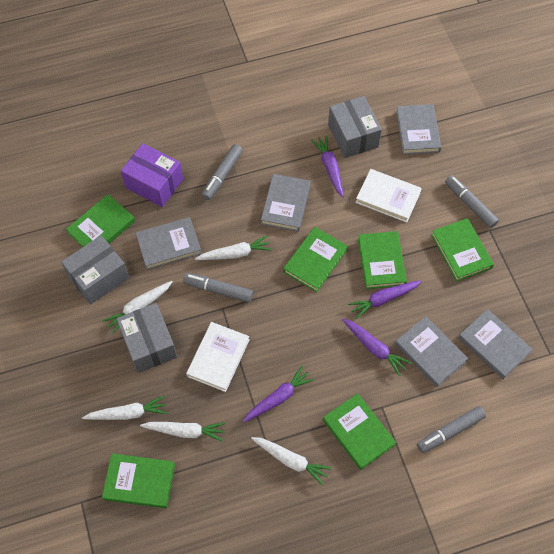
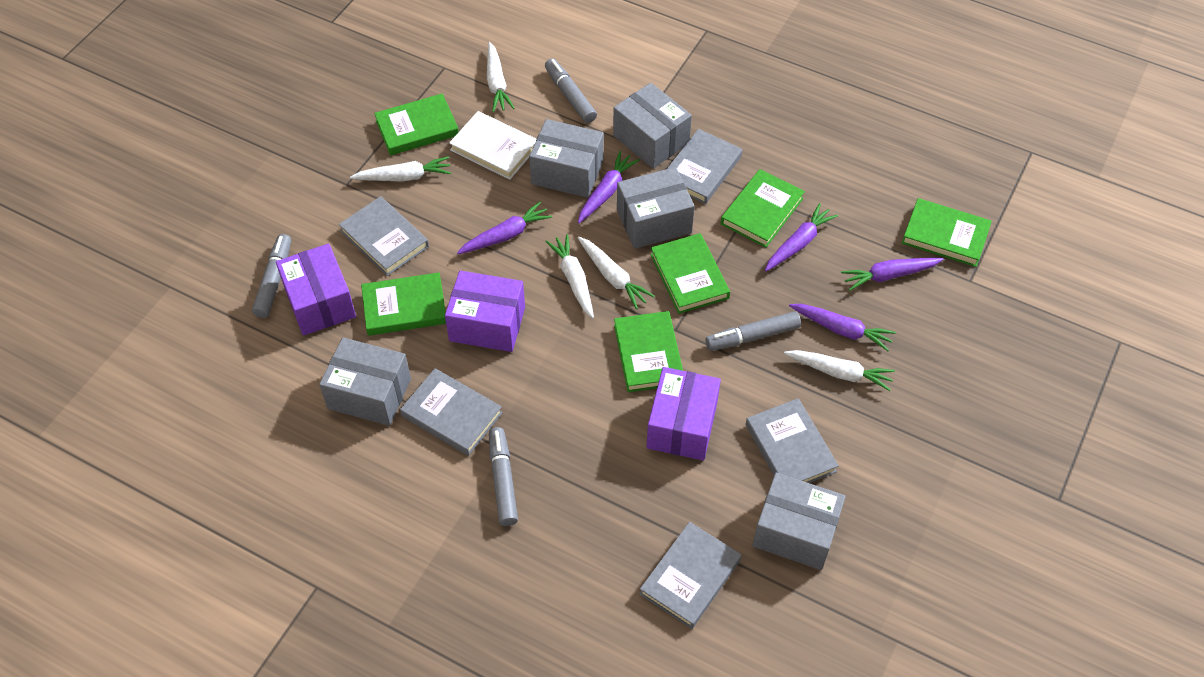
grey box: [61,235,129,305] [116,303,177,373] [328,96,382,158] = 3 -> [319,337,411,426] [529,119,604,198] [613,83,692,168] [617,167,695,249] [752,473,846,570] = 5
purple box: [121,143,183,207] = 1 -> [276,244,356,336] [445,271,525,352] [646,367,721,460] = 3
purple carrot: [243,366,315,423] [311,135,344,197] [342,319,411,376] [348,280,422,319] = 4 -> [457,201,552,254] [578,151,639,223] [765,203,838,271] [789,304,896,351] [841,258,944,291] = 5
white book: [186,322,250,392] [356,169,422,223] = 2 -> [449,111,536,180] = 1

